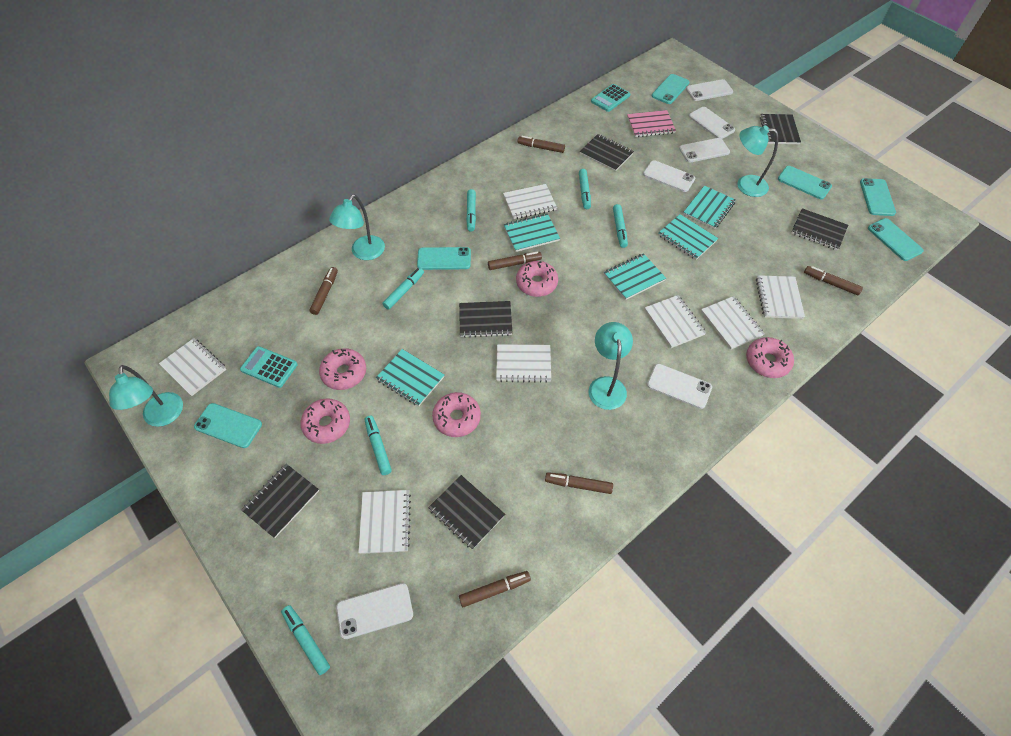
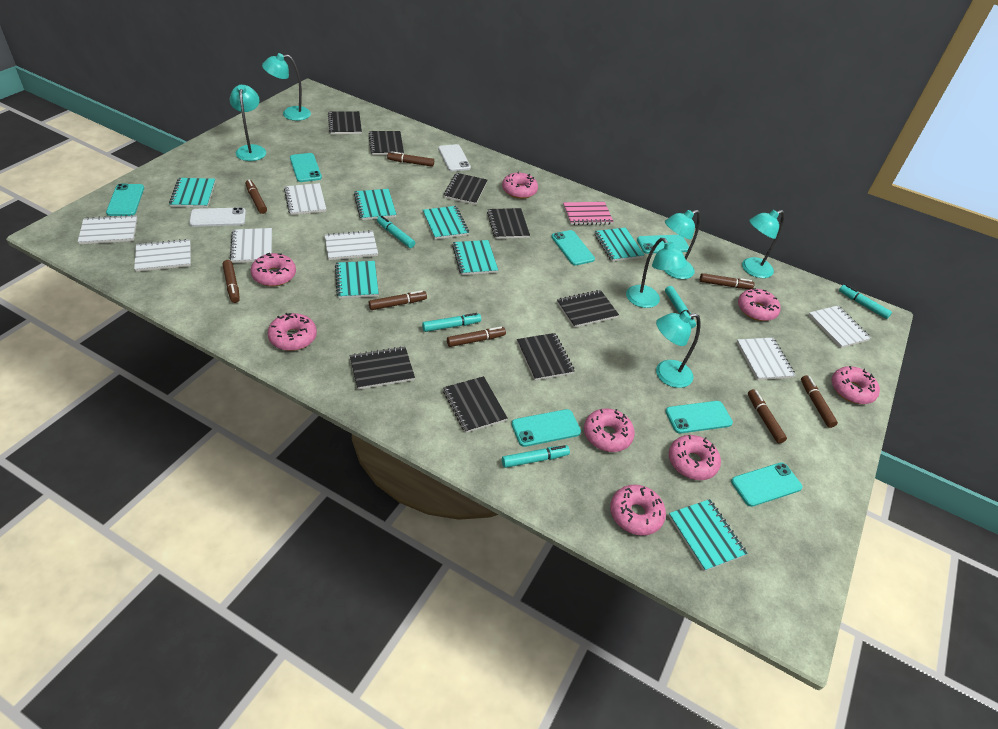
black notebook: [241,464,319,538] [428,475,505,550] [459,301,513,338] [580,134,634,171] [760,114,801,144] [791,208,848,250] = 6 -> [328,111,362,134] [350,346,415,390] [369,131,404,155] [443,376,508,433] [444,173,487,205] [487,208,530,239] [517,333,574,380] [557,290,619,328] = 8
brown marker: [309,267,338,315] [459,571,531,607] [488,252,542,270] [518,136,565,153] [545,472,613,494] [804,266,863,295] = 6 -> [222,260,240,303] [245,179,267,214] [369,290,427,310] [387,151,434,167] [447,327,506,347] [700,273,754,289] [748,389,787,443] [801,375,838,428] = 8
pink donut: [300,398,350,444] [319,348,366,390] [432,392,481,437] [516,261,558,297] [746,337,794,378] = 5 -> [250,253,296,286] [268,313,317,351] [502,172,538,199] [584,408,635,452] [610,485,666,536] [669,435,721,480] [738,288,781,321] [832,366,880,404] = 8
turquoise calculator: [240,346,298,388] [591,84,631,112] = 2 -> none = 0
turquoise lamp: [109,365,183,427] [329,195,385,260] [589,322,633,410] [737,125,778,197] = 4 -> [230,85,266,161] [262,53,311,121] [626,238,687,308] [656,312,701,388] [664,210,700,279] [742,210,785,278] = 6
turquoise marker: [281,605,330,675] [365,416,392,475] [382,267,424,310] [466,189,476,232] [579,169,591,209] [613,204,628,248] = 6 -> [377,216,415,248] [422,313,481,332] [502,445,570,468] [665,286,696,329] [839,285,892,319] = 5
turquoise notebook: [376,349,444,406] [504,213,560,252] [604,253,666,300] [658,214,718,260] [683,185,736,229] = 5 -> [169,178,215,208] [335,261,379,299] [354,189,397,220] [423,206,469,239] [452,240,498,275] [594,227,644,262] [669,499,748,571] = 7
turquoise phone: [194,403,262,448] [417,247,471,270] [652,74,689,104] [778,166,832,199] [860,178,896,216] [868,218,924,261] = 6 -> [106,184,144,216] [290,153,322,182] [512,409,581,447] [552,230,595,265] [637,235,689,254] [665,401,733,434] [731,462,803,507] = 7
white phone: [336,583,413,639] [643,160,695,192] [647,364,712,409] [679,138,730,162] [686,79,733,101] [689,107,735,139] = 6 -> [189,207,246,227] [438,144,471,171] = 2

